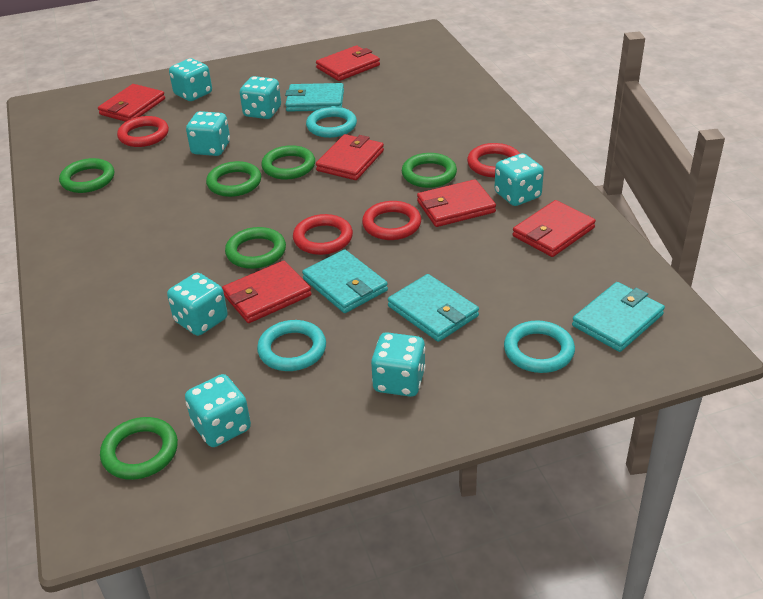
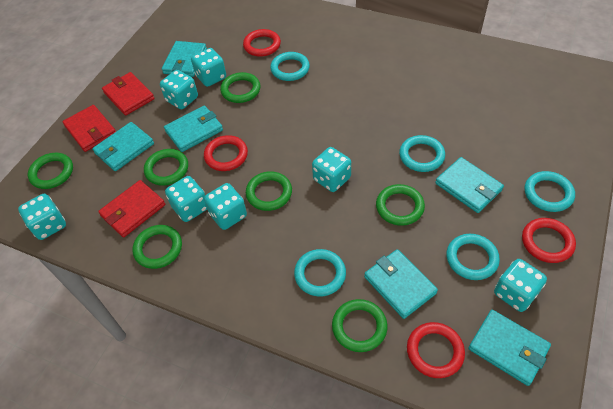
green ring: [59,158,114,193] [100,417,178,480] [206,161,261,197] [225,227,286,269] [261,145,315,180] [402,153,457,188] = 6 -> [28,153,73,189] [132,225,182,269] [144,149,188,186] [220,72,261,103] [246,171,292,211] [332,299,387,352] [376,184,425,226] = 7
red wallet: [98,84,165,122] [222,261,312,323] [316,45,380,81] [316,134,384,180] [417,179,496,227] [513,200,596,257] = 6 -> [62,105,116,152] [98,180,165,237] [102,72,155,115] = 3
turquoise ring: [257,320,326,371] [306,107,357,138] [504,320,575,373] = 3 -> [270,52,310,81] [294,249,346,297] [399,135,445,172] [446,234,500,280] [525,171,575,212] = 5
turquoise wallet: [285,83,344,112] [302,250,388,313] [388,274,479,342] [572,282,665,352] = 4 -> [92,122,154,171] [162,41,207,77] [164,106,223,152] [364,249,438,319] [435,157,504,213] [469,310,551,386] = 6

